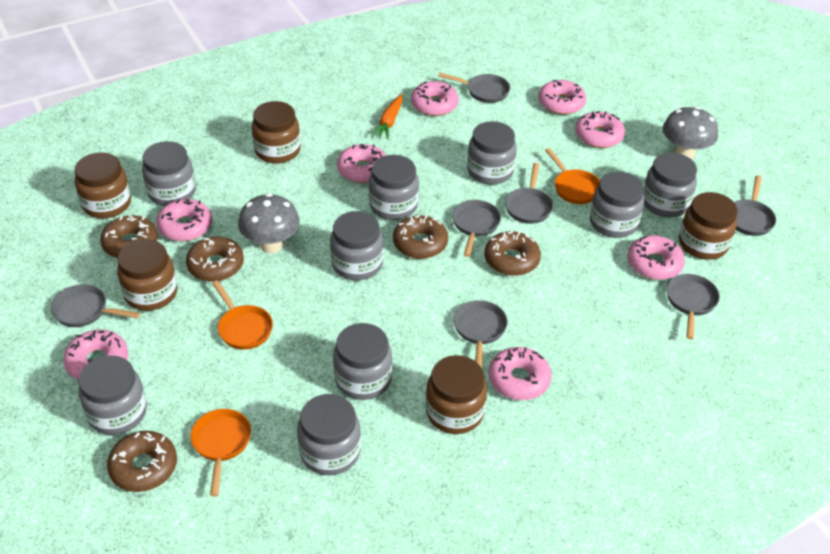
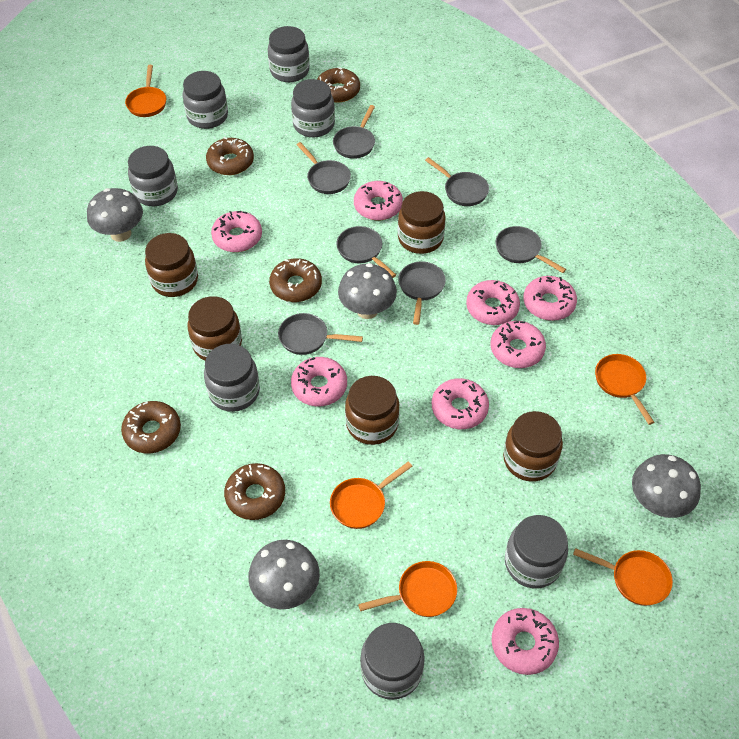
grey jar: [78,355,147,435] [142,141,196,206] [297,394,361,475] [330,211,383,280] [333,323,392,400] [369,155,419,220] [467,121,516,185] [590,172,644,238] [643,153,697,218] = 9 -> [128,146,178,206] [182,71,228,129] [204,344,260,412] [268,26,310,82] [291,79,335,137] [360,623,424,700] [505,515,568,589] = 7
grey mushroom: [238,193,300,253] [663,107,718,160] = 2 -> [87,188,143,242] [248,540,320,609] [338,263,397,319] [632,454,701,518] = 4
orange carrot: [371,94,403,139] = 1 -> none = 0
orange pan: [191,409,251,497] [212,280,273,350] [545,148,600,204] = 3 -> [125,65,166,117] [330,461,412,529] [358,561,457,617] [573,548,673,606] [595,354,654,425] = 5

